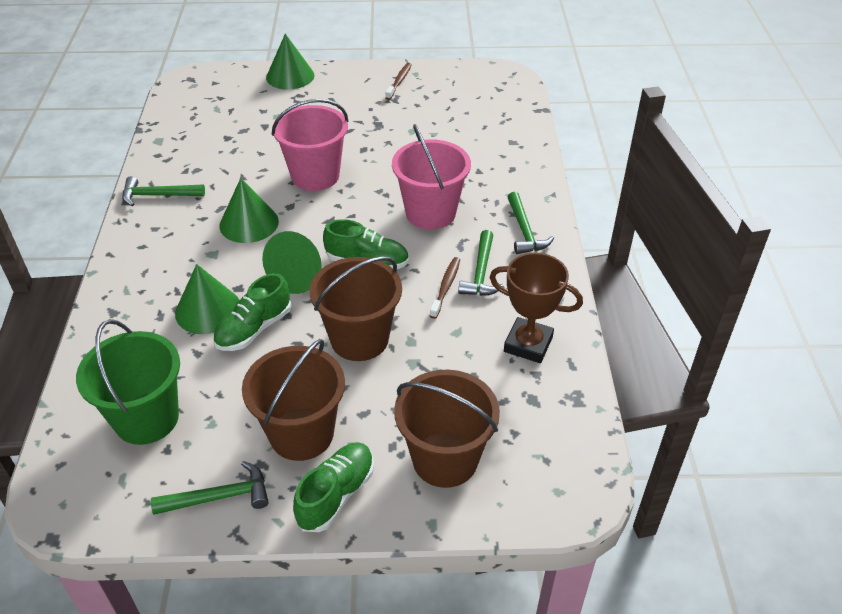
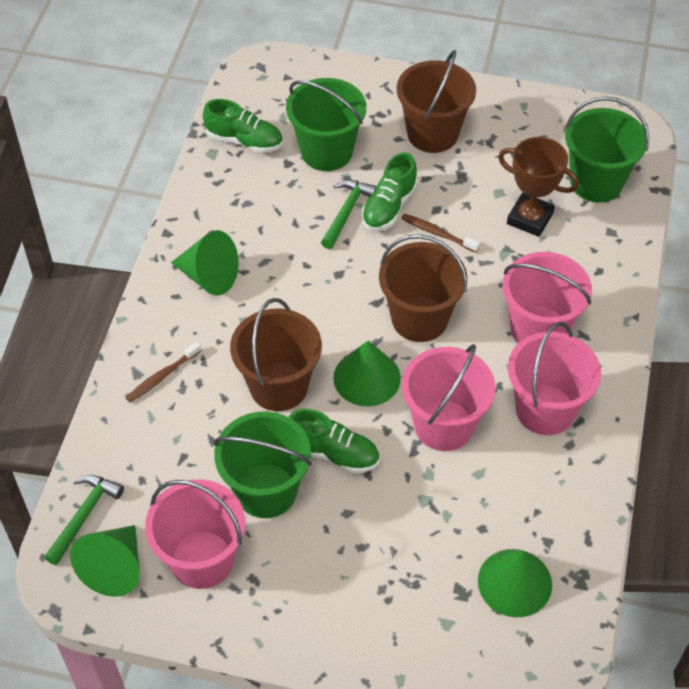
green bucket: [76,319,180,445] = 1 -> [214,411,312,518] [286,78,366,171] [565,97,650,203] = 3
green hammer: [122,176,205,206] [151,461,268,515] [458,230,504,296] [508,192,554,254] = 4 -> [44,475,124,565] [321,180,377,249] = 2
pink bucket: [272,99,348,191] [392,124,471,229] = 2 -> [145,479,245,589] [402,344,496,451] [503,252,592,343] [508,322,601,435] = 4

